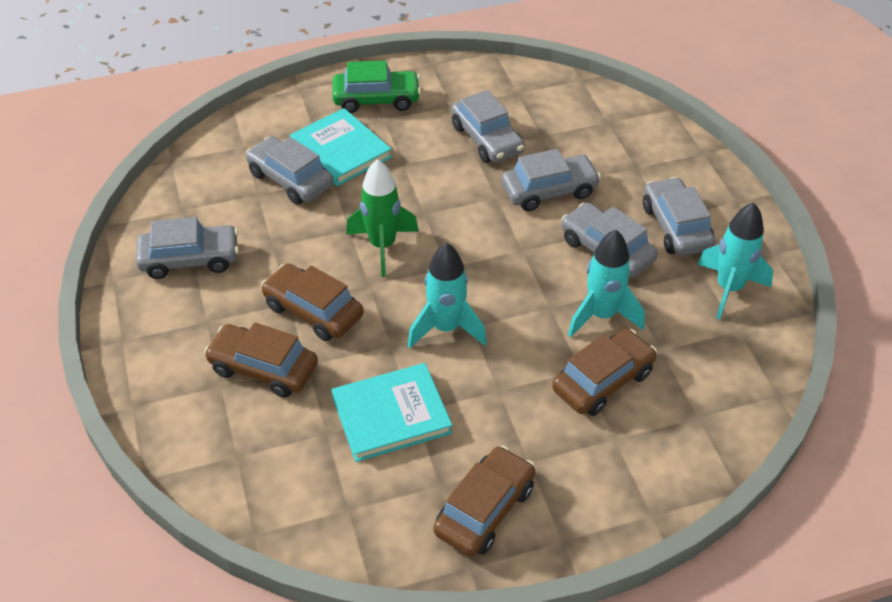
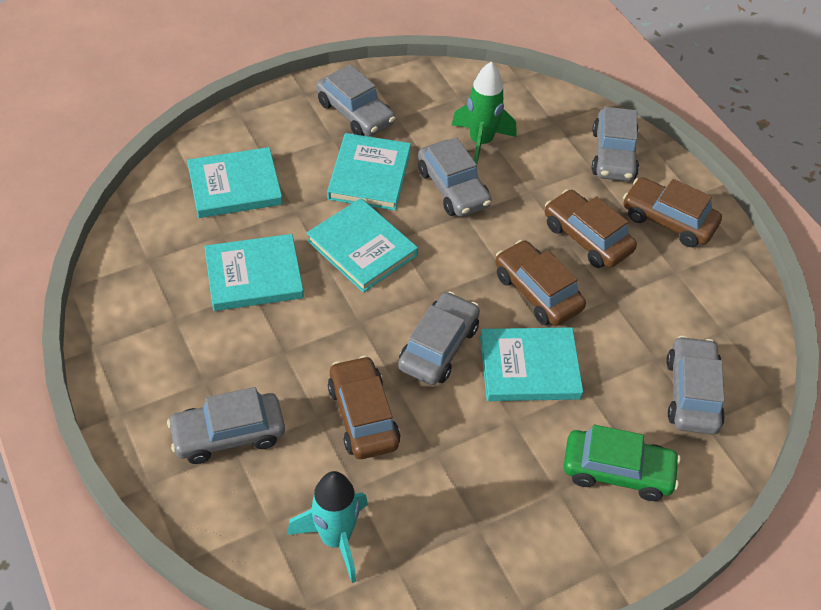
turquoise book: [290,108,392,186] [331,363,452,462] = 2 -> [187,147,283,218] [204,234,304,311] [307,198,418,293] [327,133,411,211] [480,327,583,401] = 5
turquoise rocket: [408,242,487,348] [568,230,645,337] [698,202,773,319] = 3 -> [287,471,368,583] = 1

